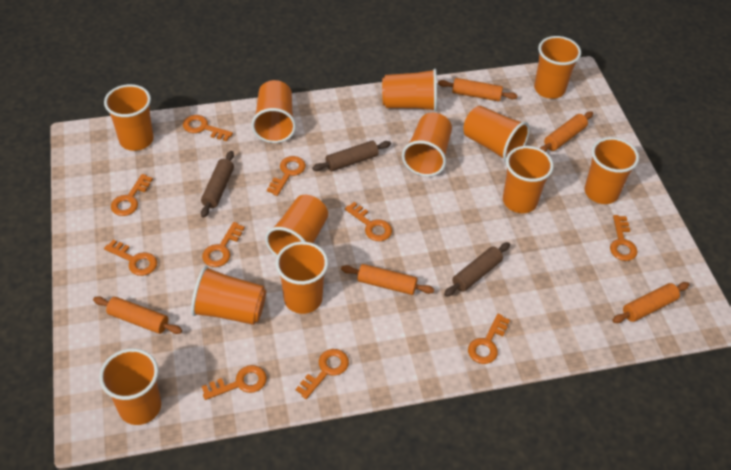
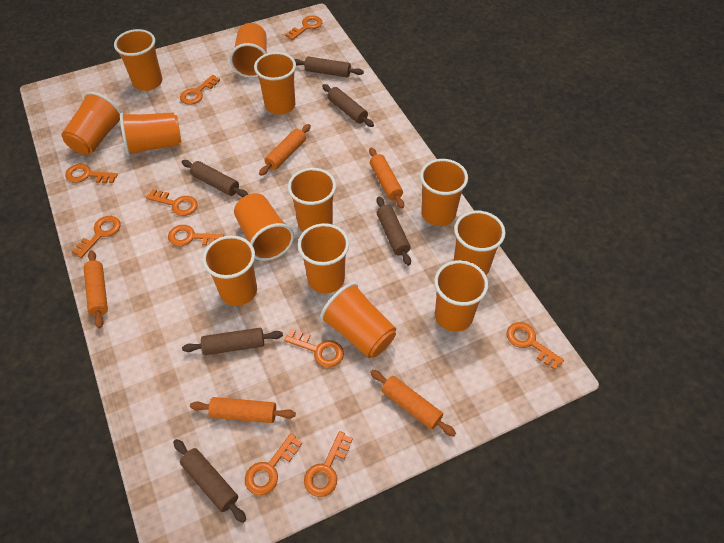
brown rolling pin: [201,151,234,218] [312,140,391,171] [444,242,510,297] = 3 -> [173,439,246,523] [182,160,248,197] [182,328,283,355] [294,57,364,77] [322,84,374,127] [377,196,411,266] = 6
orange cup: [99,348,161,425] [104,84,154,151] [191,266,266,325] [251,80,296,143] [265,195,328,257] [275,242,328,314] [382,69,437,112] [402,113,452,177] [463,106,530,162] [503,146,554,213] [534,36,581,99] [585,137,639,204] = 12 -> [61,92,122,155] [114,29,162,91] [120,112,181,156] [203,235,257,306] [230,23,267,78] [234,193,294,261] [254,52,296,115] [288,168,336,232] [298,223,349,293] [320,283,396,358] [420,159,468,226] [434,260,488,332] [454,211,505,275] = 13

